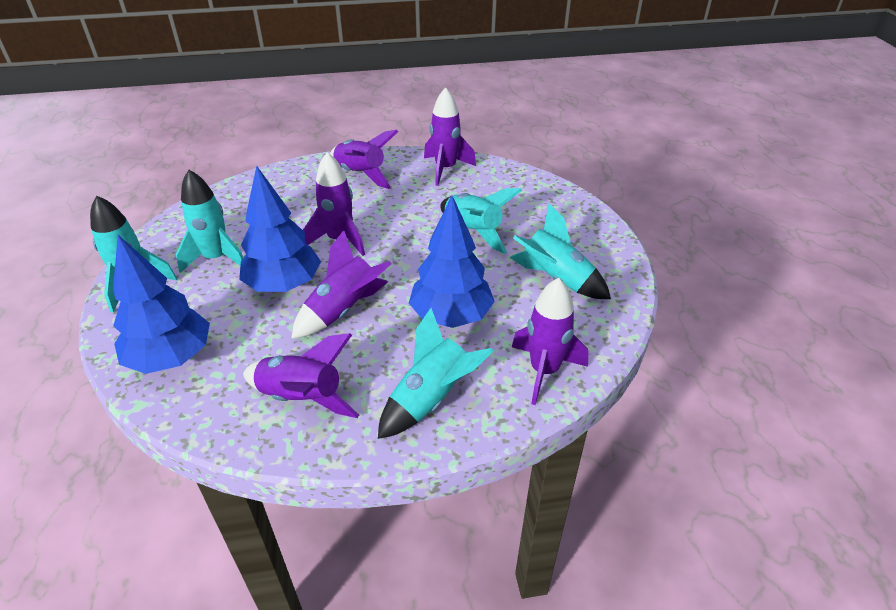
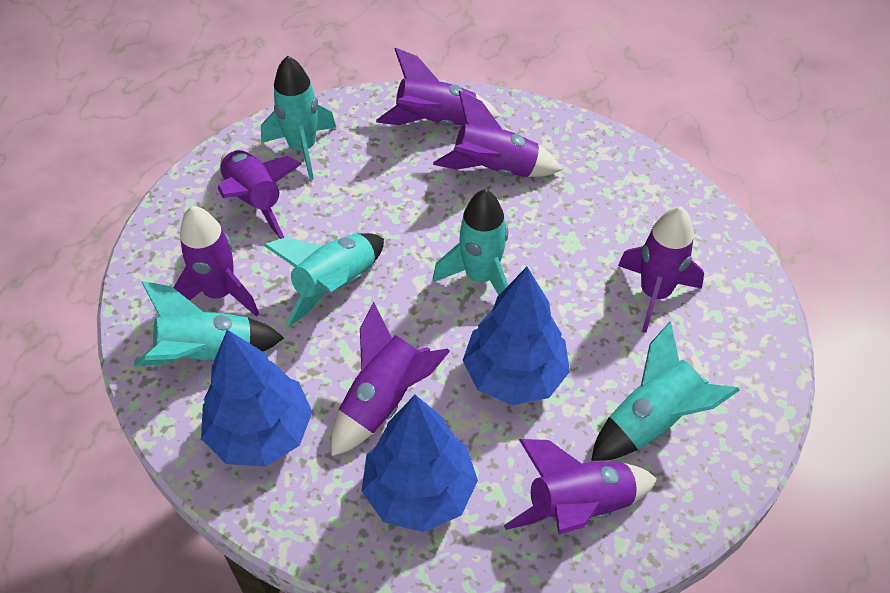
purple rocket: [243,333,359,418] [291,230,392,339] [303,152,365,256] [330,130,398,189] [424,87,476,186] [512,278,589,405] = 6 -> [173,206,259,317] [218,150,302,239] [331,302,450,456] [376,48,500,126] [433,91,562,177] [504,439,657,535] [618,206,704,333] = 7

